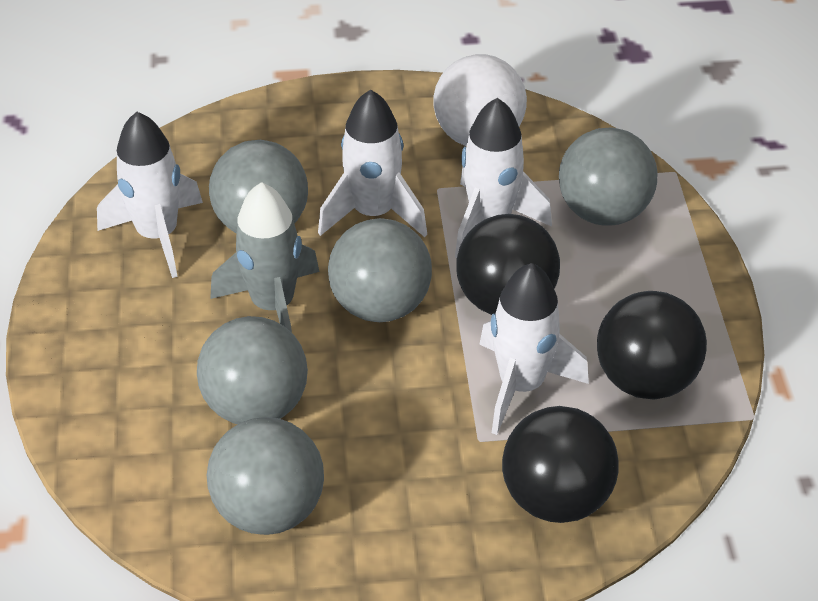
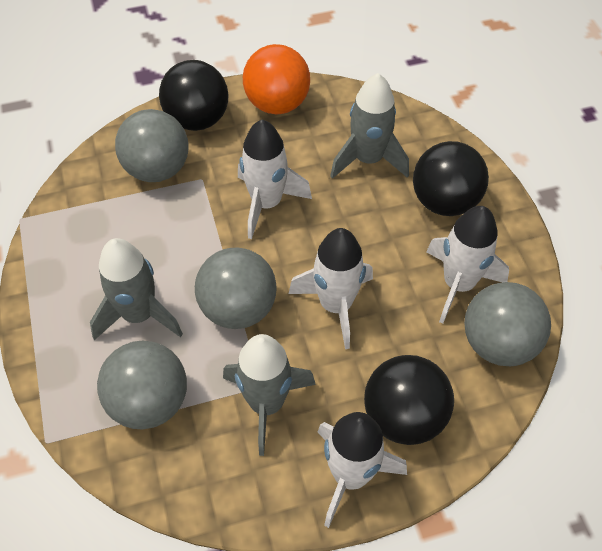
grey ball: [197,316,308,424] [207,417,324,535] [209,140,308,233] [328,218,432,322] [559,127,657,226] = 5 -> [97,341,187,430] [115,109,189,182] [195,247,277,329] [464,282,551,366] = 4
grey rocket: [210,182,320,333] = 1 -> [90,238,183,340] [223,334,316,456] [330,73,409,179] = 3
orange ball: none = 0 -> [243,44,310,114] = 1
white ball: [434,54,527,146] = 1 -> none = 0

